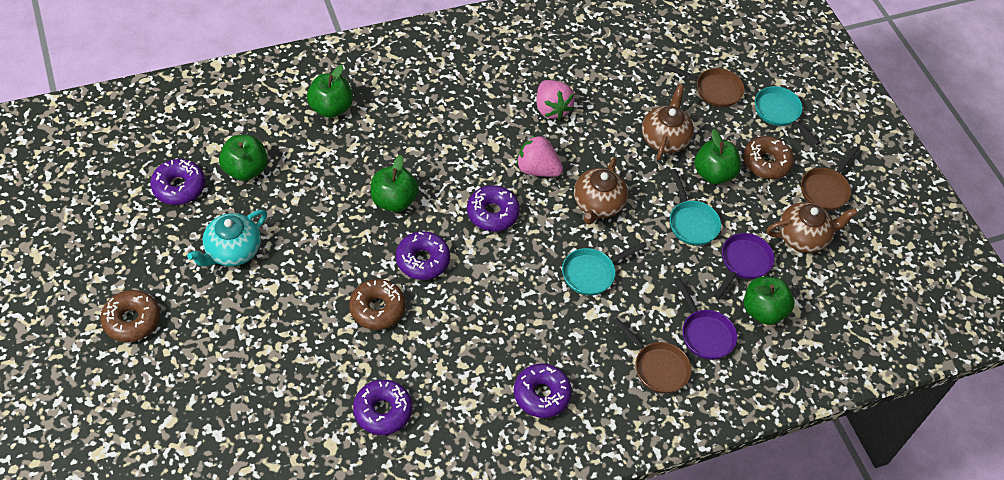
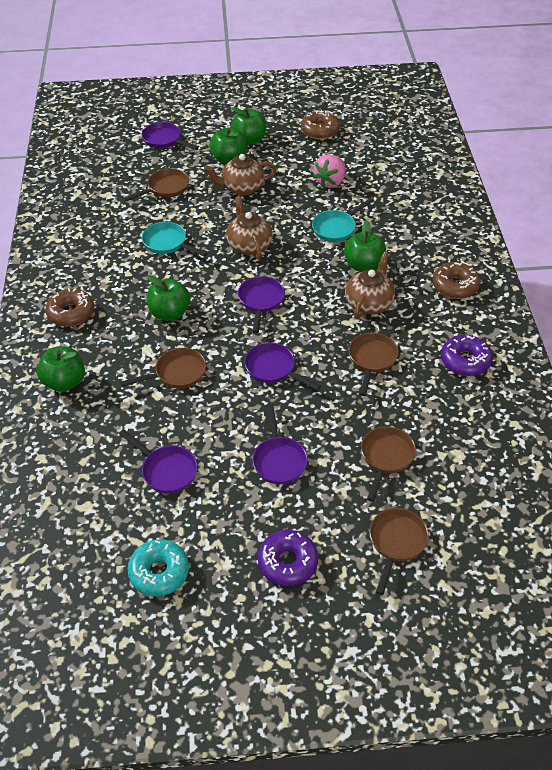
brown pan: [612,317,692,394] [664,64,744,107] [801,146,859,211] = 3 -> [120,348,206,388] [124,168,189,201] [349,333,399,396] [361,427,416,502] [369,508,429,595] = 5
pink strawberry: [516,135,563,177] [536,80,575,120] = 2 -> [313,154,345,188] = 1
purple donut: [150,159,205,205] [353,379,412,435] [396,231,450,280] [467,185,520,231] [514,364,572,418] = 5 -> [258,530,318,586] [441,335,492,376] = 2
purple pan: [674,277,737,360] [714,233,774,299] = 2 -> [119,429,198,494] [142,122,198,150] [238,276,285,333] [244,342,321,390] [252,404,308,484] = 5
turquoise donut: none = 0 -> [128,539,189,596] = 1
turquoise pan: [562,242,647,296] [670,169,721,246] [755,86,821,145] = 3 -> [142,222,208,257] [312,198,374,242] = 2
turquoise teapot: [187,210,267,266] = 1 -> none = 0

